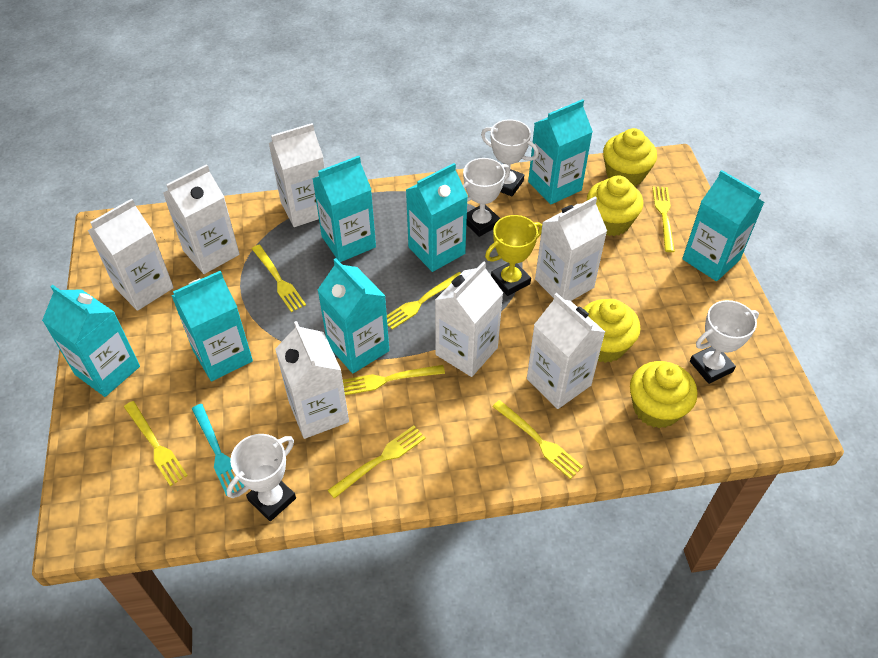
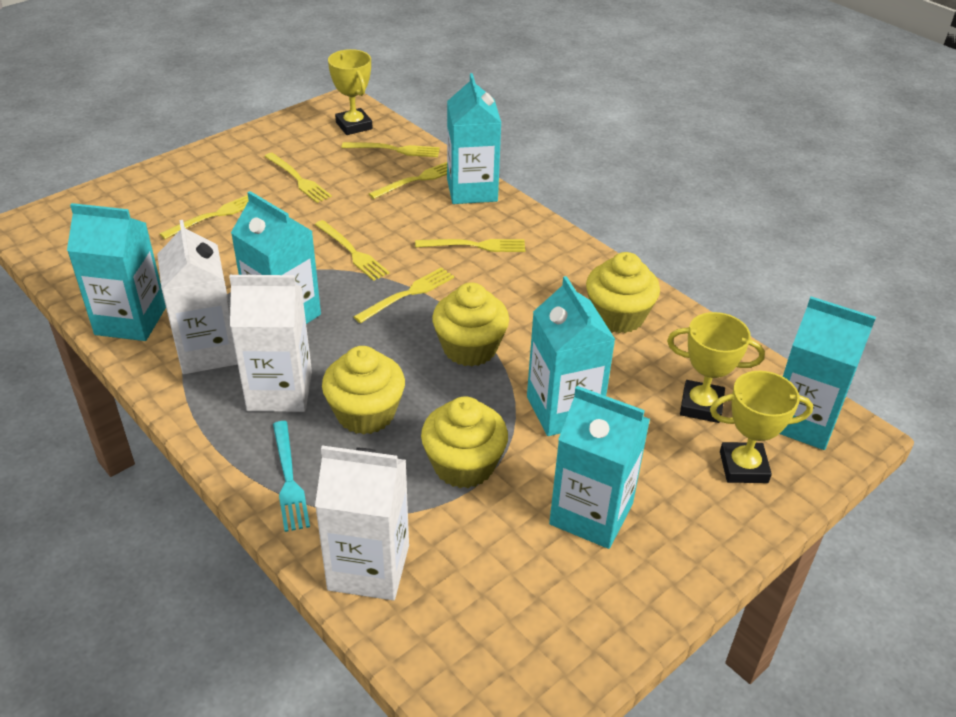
turquoise carton: [42,285,140,397] [172,271,253,381] [313,156,376,262] [318,258,389,374] [406,163,468,272] [528,99,593,204] [682,170,764,281] = 7 -> [67,203,166,341] [231,191,321,324] [447,73,501,204] [527,276,616,436] [549,386,650,549] [780,296,876,450] = 6
white carton: [88,198,174,311] [163,164,240,274] [269,123,325,227] [275,321,349,439] [435,261,503,377] [527,293,605,409] [535,196,607,301] = 7 -> [157,220,238,374] [229,275,312,412] [315,446,409,600] = 3
white trophy: [227,434,296,521] [463,158,510,237] [481,120,539,196] [690,300,759,384] = 4 -> none = 0
yellow trophy: [485,215,542,296] = 1 -> [328,49,373,135] [667,312,765,423] [710,371,813,483] = 3

